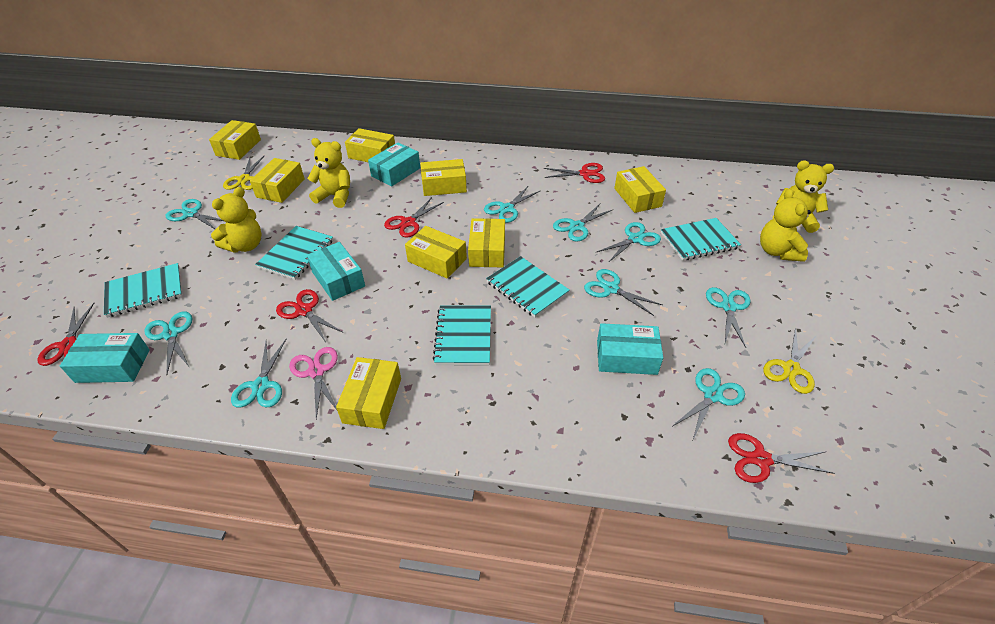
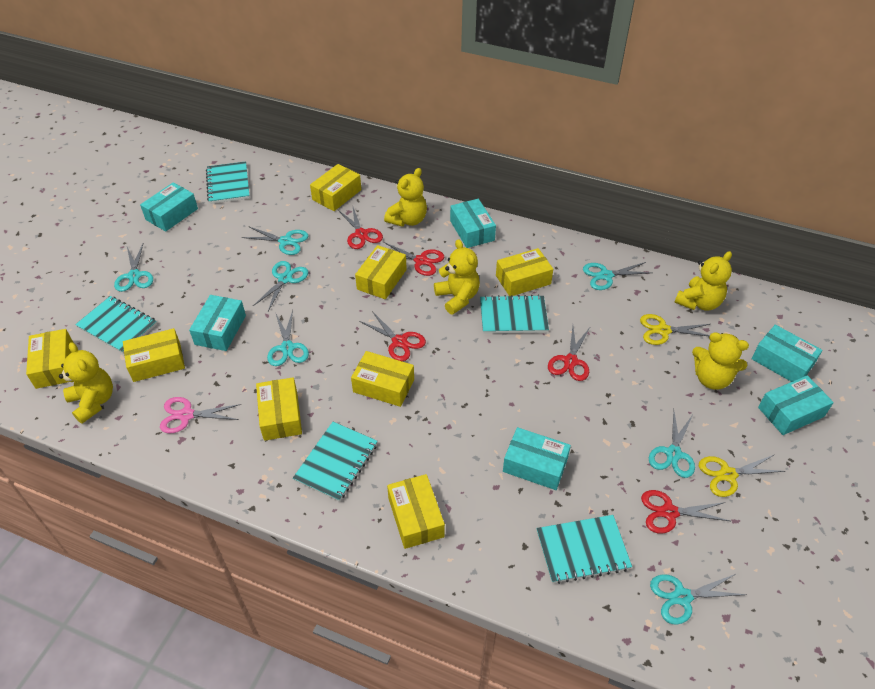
turquoise box: [60,333,150,383] [307,242,365,301] [368,142,420,187] [597,323,663,375] = 4 -> [140,182,198,232] [189,295,246,351] [450,199,496,248] [503,427,571,490] [752,325,822,382] [758,375,834,435] = 6
turquoise scissors: [144,311,192,375] [166,199,223,229] [231,339,286,408] [484,185,540,223] [553,204,612,241] [584,269,662,316] [597,222,661,263] [673,368,745,439] [706,287,751,348] = 9 -> [114,244,153,292] [242,226,308,255] [253,261,308,311] [267,310,309,366] [583,262,651,290] [649,411,695,478] [650,574,747,625] = 7
yellow teddy bear: [211,187,262,253] [307,138,350,208] [760,189,811,262] [776,161,834,233] = 4 -> [59,342,113,424] [384,168,427,227] [434,239,480,314] [674,251,732,311] [692,332,749,390] = 5

